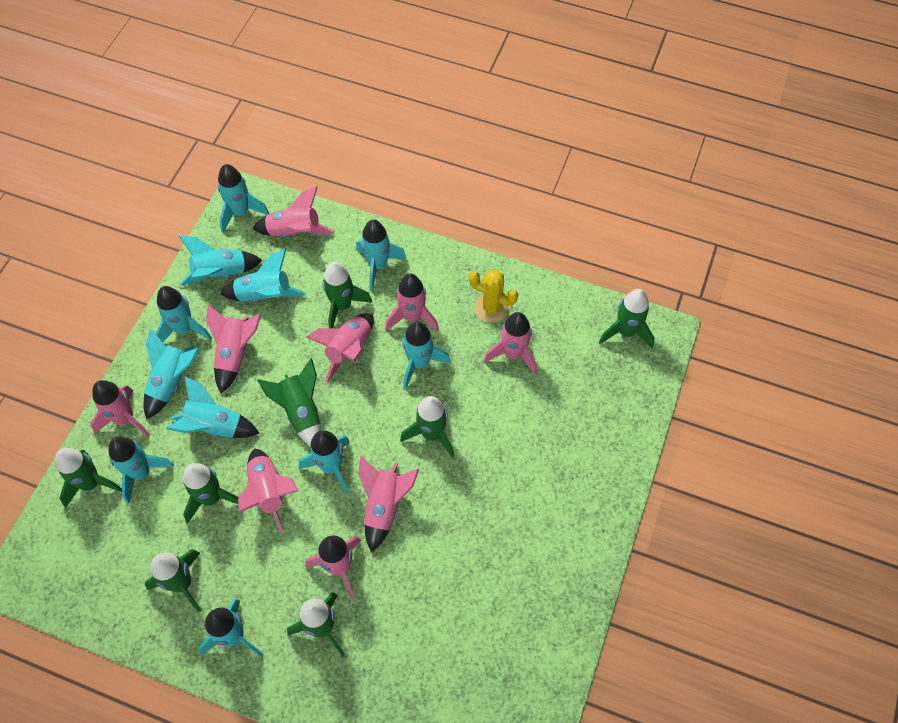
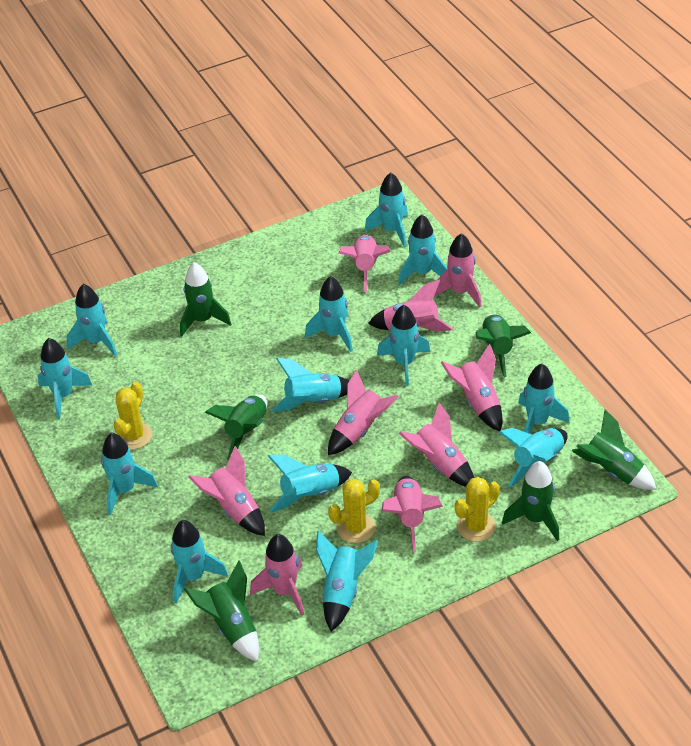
green rocket: [55,448,122,508] [145,549,201,612] [183,463,239,523] [257,358,321,447] [287,592,345,656] [322,262,372,328] [400,396,455,458] [599,289,654,349] = 8 -> [180,262,231,336] [184,560,259,662] [205,394,267,461] [476,314,531,377] [502,461,559,541] [572,409,656,490] = 6
turquoise rocket: [109,437,174,504] [143,328,199,420] [156,286,212,342] [167,376,259,438] [179,236,262,285] [198,599,263,657] [218,164,269,232] [221,249,306,302] [299,430,349,494] [356,219,407,291] [402,322,451,389] = 11 -> [38,338,93,419] [66,284,117,356] [101,433,158,515] [171,520,228,603] [268,454,352,512] [272,358,349,412] [305,276,353,352] [316,531,378,632] [364,172,408,248] [377,305,430,386] [398,215,447,286] [499,428,568,487] [518,364,569,434] = 13
yellow cactus: [469,270,518,323] = 1 -> [114,382,152,449] [328,479,380,543] [455,477,500,542] = 3

